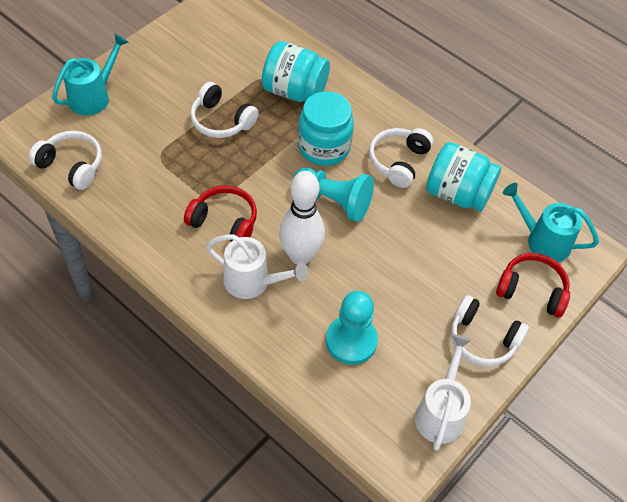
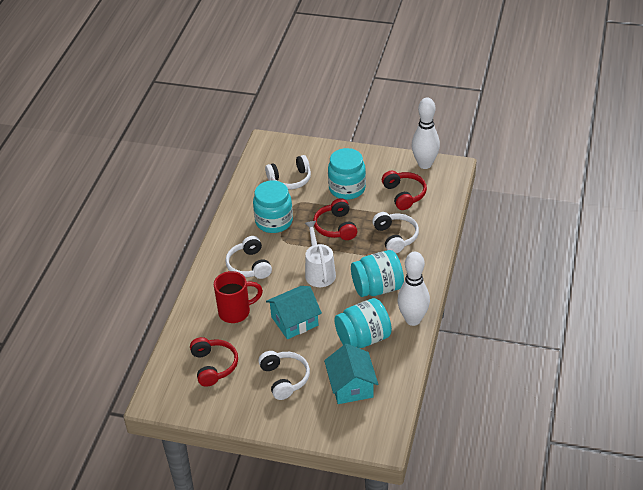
red headphones: [184,185,257,242] [496,253,570,318] = 2 -> [190,337,238,387] [313,198,357,240] [382,171,427,210] = 3
red mug: none = 0 -> [214,271,263,323] = 1
turquoise house: none = 0 -> [266,286,322,339] [324,344,378,404] = 2
turquoise jar: [262,41,330,102] [298,91,354,166] [426,142,501,211] = 3 -> [253,180,293,233] [328,148,366,200] [334,298,392,348] [351,250,404,297] = 4
turquoise pawn: [293,168,374,222] [326,291,378,365] = 2 -> none = 0
turquoise watering can: [52,34,129,115] [503,183,599,262] = 2 -> none = 0
white bowling pin: [279,171,325,265] = 1 -> [397,252,430,326] [412,97,440,169] = 2
white watering can: [206,235,308,299] [415,334,471,451] = 2 -> [305,221,336,287] = 1

